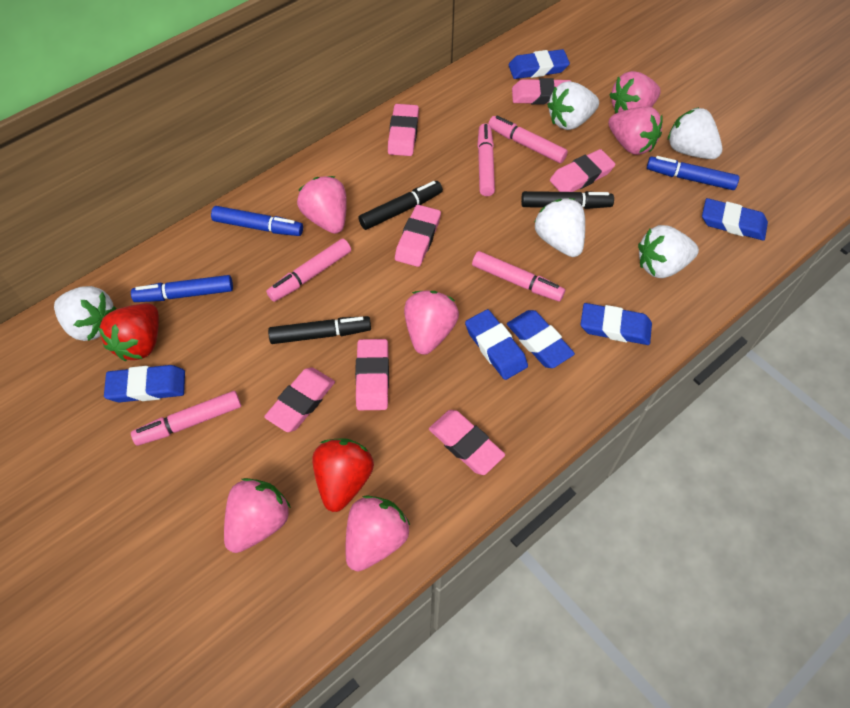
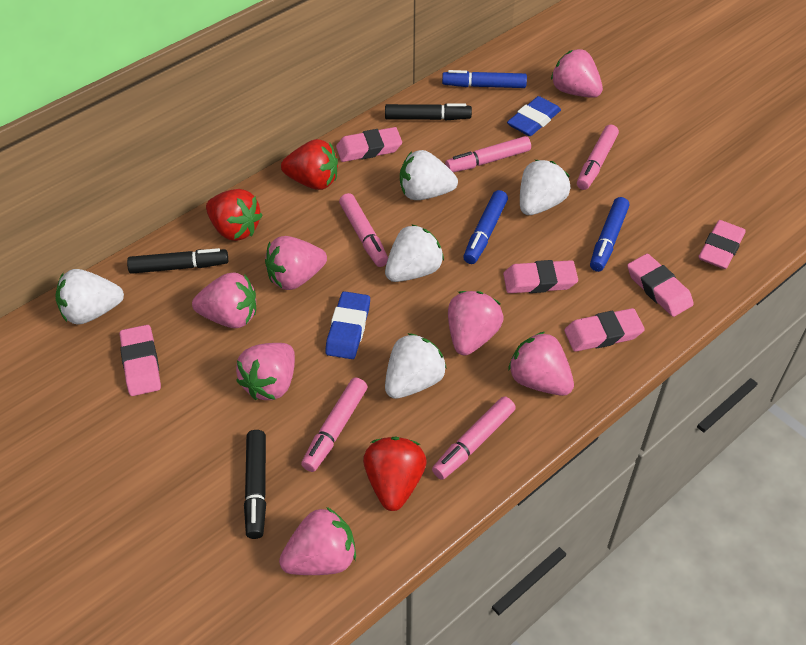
blue eraser: [104,365,185,402] [465,309,528,380] [507,310,575,368] [508,49,570,79] [581,303,652,345] [702,198,768,241] = 6 -> [325,291,370,359] [507,96,561,136] = 2
pink eraser: [264,368,335,432] [355,339,389,410] [388,104,419,156] [395,205,441,267] [429,410,505,475] [512,78,571,105] [550,149,615,192] = 7 -> [120,325,161,396] [336,127,402,162] [503,260,578,293] [564,308,645,352] [627,253,694,317] [699,220,746,269] = 6
pink strawberry: [224,478,291,553] [297,176,347,234] [346,496,410,571] [404,291,459,355] [608,106,663,155] [610,71,661,114] = 6 -> [192,272,256,328] [236,343,295,400] [265,236,327,290] [279,507,356,575] [448,291,504,356] [508,332,574,396] [551,49,603,98] = 7
red strawberry: [98,303,159,361] [312,439,374,512] = 2 -> [206,189,262,241] [281,139,338,190] [363,437,427,511] = 3

